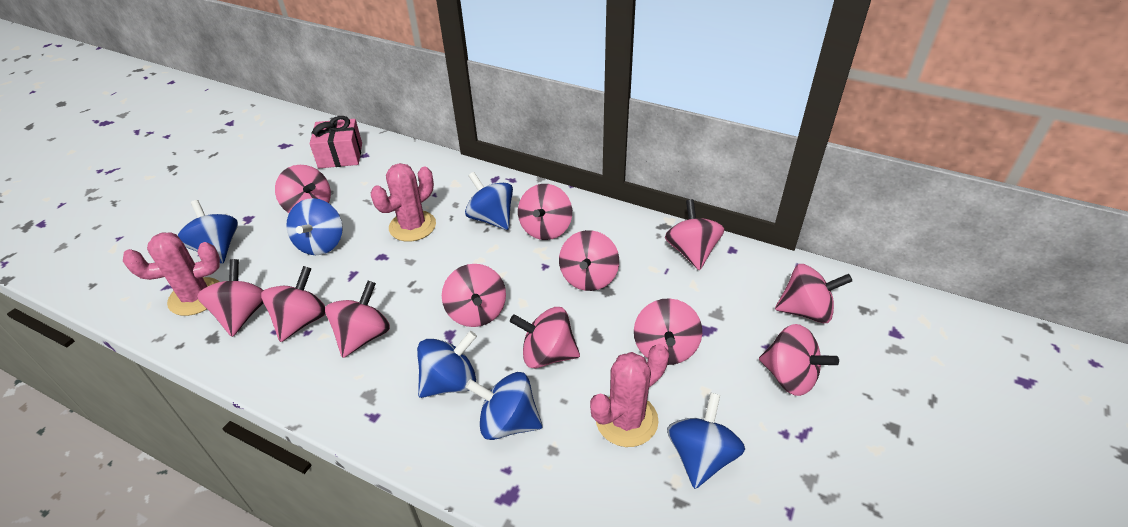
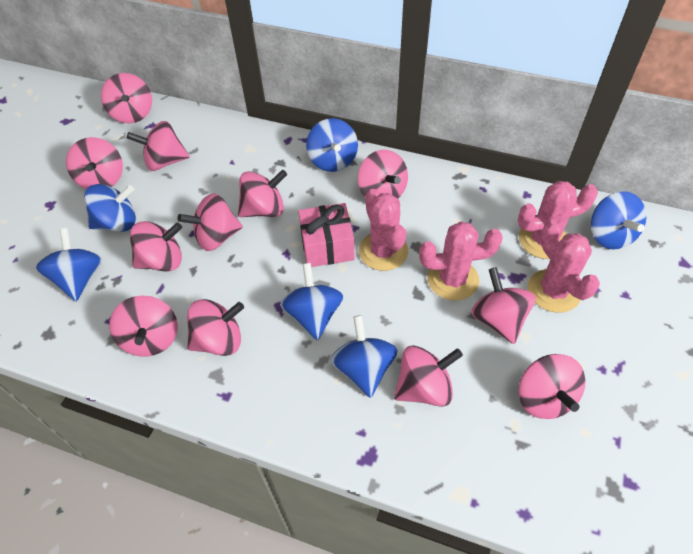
pink cactus: [123,232,220,316] [371,163,436,242] [590,344,669,447] = 3 -> [359,189,408,271] [419,221,503,301] [518,181,598,259] [528,220,600,313] = 4

